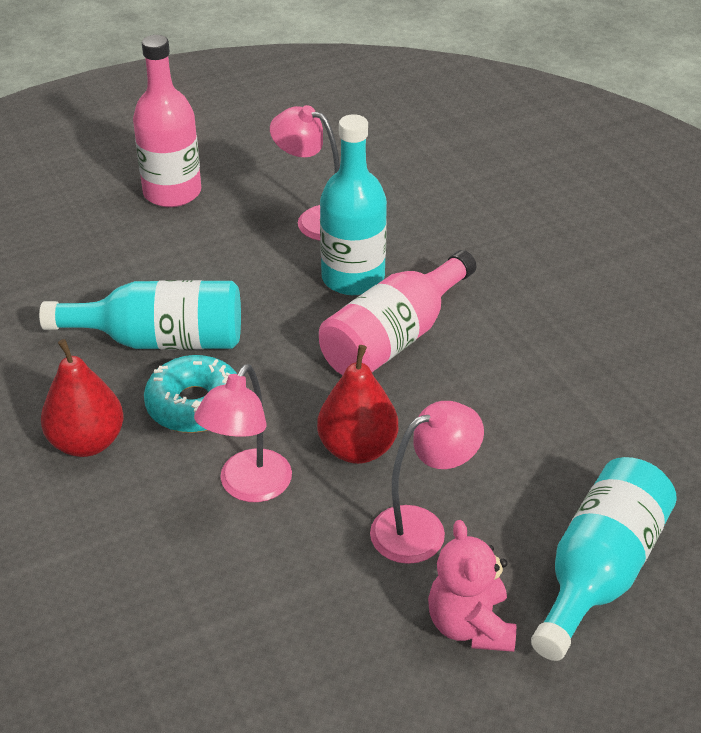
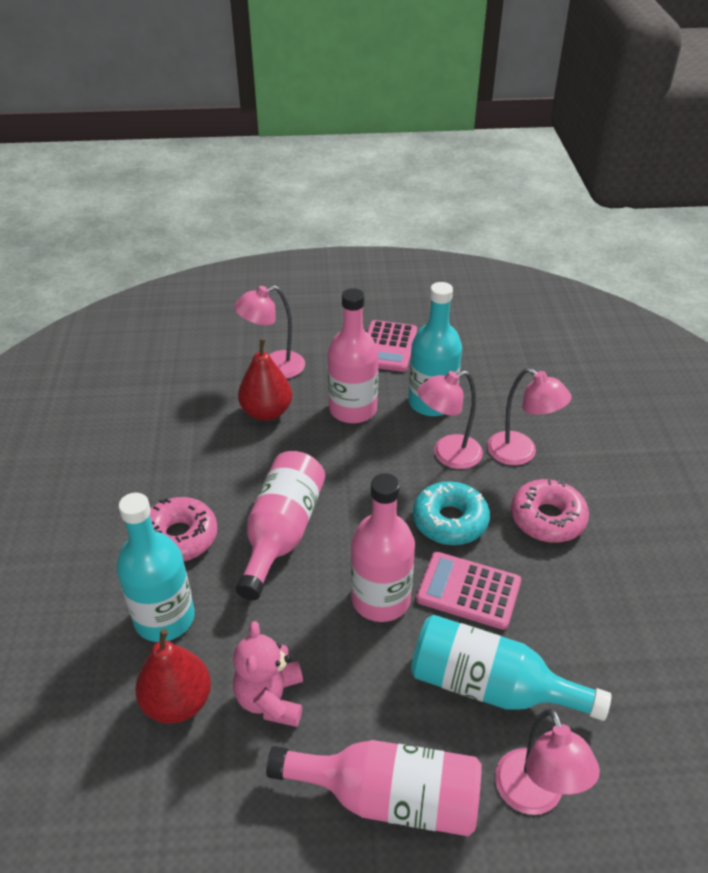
pink bottle: [133,35,201,207] [319,250,476,375] = 2 -> [236,451,325,601] [266,740,482,836] [328,288,379,424] [351,473,415,622] = 4
pink calculator: none = 0 -> [367,320,417,372] [416,552,521,630] = 2
pink donut: none = 0 -> [150,497,217,561] [511,479,589,543] = 2
pink lamp: [194,364,292,502] [270,105,340,241] [370,401,484,564] = 3 -> [234,285,305,378] [417,370,483,469] [487,368,571,465] [495,709,600,815] = 4

